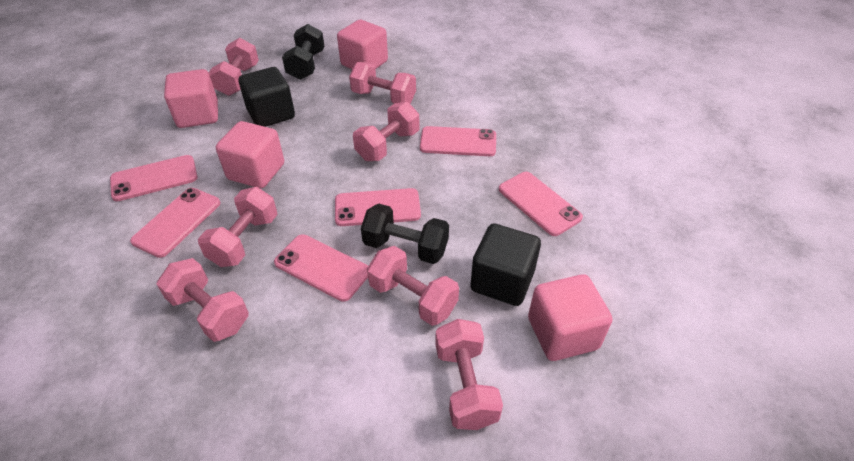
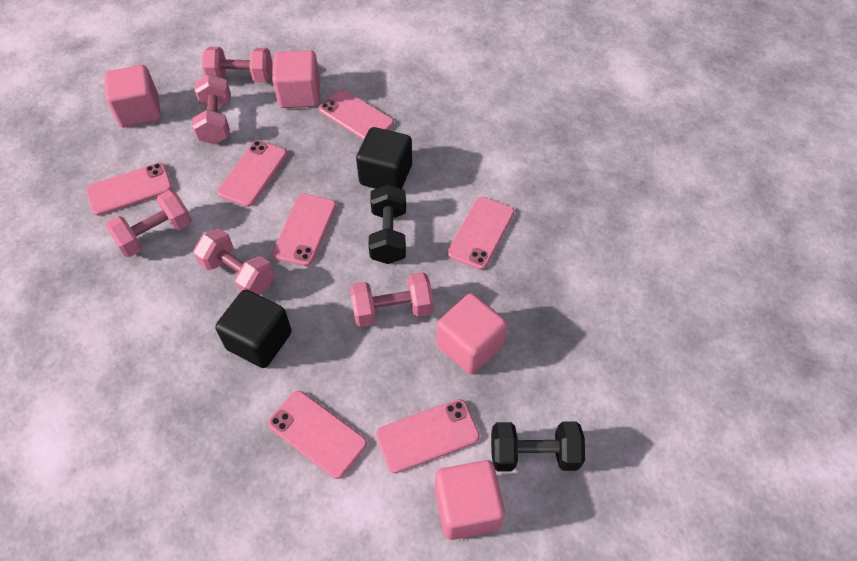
pink dumbbell: [156,258,249,342] [198,187,278,267] [209,38,259,96] [349,62,416,104] [353,102,419,161] [367,246,459,326] [435,319,503,430] = 7 -> [106,190,192,257] [192,74,231,145] [193,229,275,295] [202,47,272,83] [350,272,433,327] = 5
pink phone: [110,155,197,201] [130,188,221,258] [274,234,368,302] [335,188,421,226] [420,126,496,156] [499,172,583,236] = 6 -> [86,163,172,216] [218,140,287,207] [268,391,367,479] [272,194,336,266] [319,89,394,140] [376,399,480,473] [447,197,514,270] = 7

